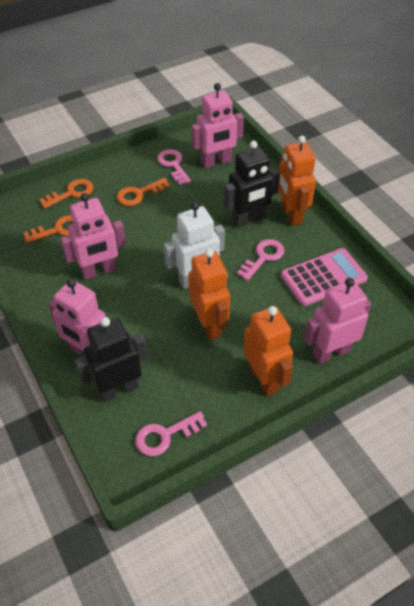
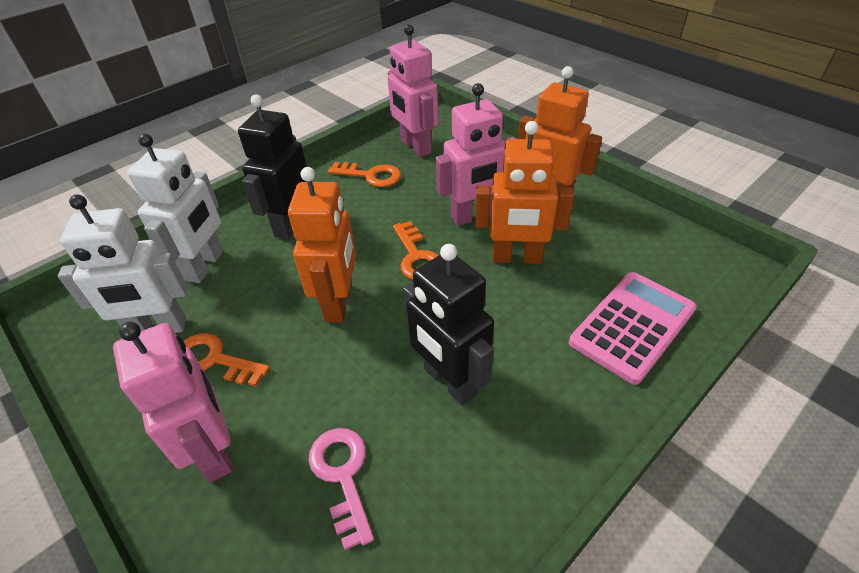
pink key: [135,411,207,456] [157,149,191,185] [237,239,284,281] = 3 -> [309,428,374,550] = 1
pink robot: [48,278,106,355] [60,193,126,280] [192,83,244,168] [304,278,372,364] = 4 -> [113,322,233,482] [388,24,438,157] [435,83,516,226] = 3
white robot: [164,202,225,289] = 1 -> [58,194,188,333] [127,134,223,283] = 2

